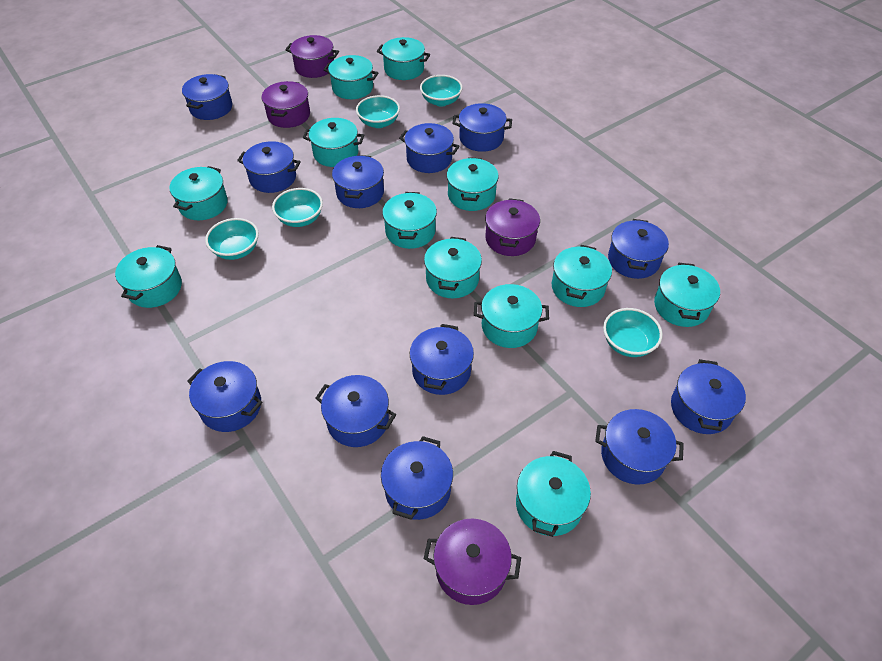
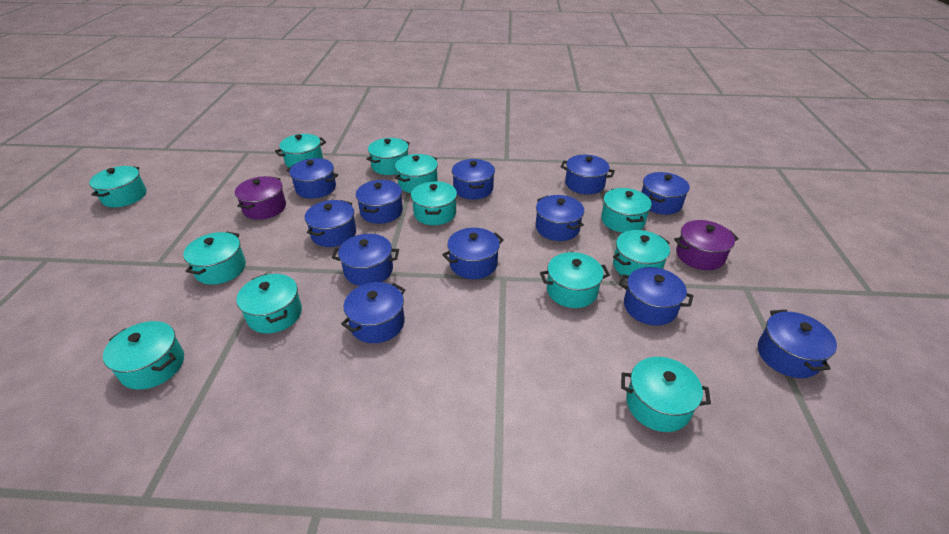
purple pot: [262,81,310,128] [285,35,339,78] [423,519,521,605] [485,198,540,256] = 4 -> [235,176,286,220] [674,220,739,270] = 2
turquoise bowl: [205,218,259,260] [272,188,323,227] [356,95,400,128] [420,75,463,107] [603,308,663,357] = 5 -> none = 0

